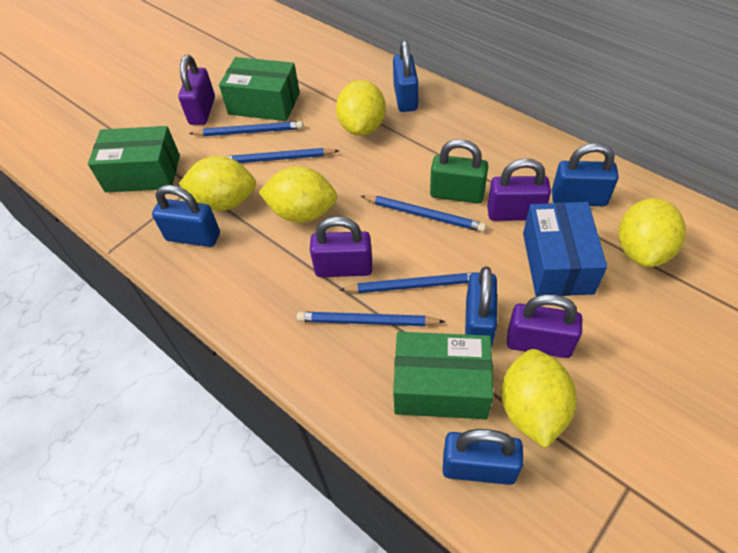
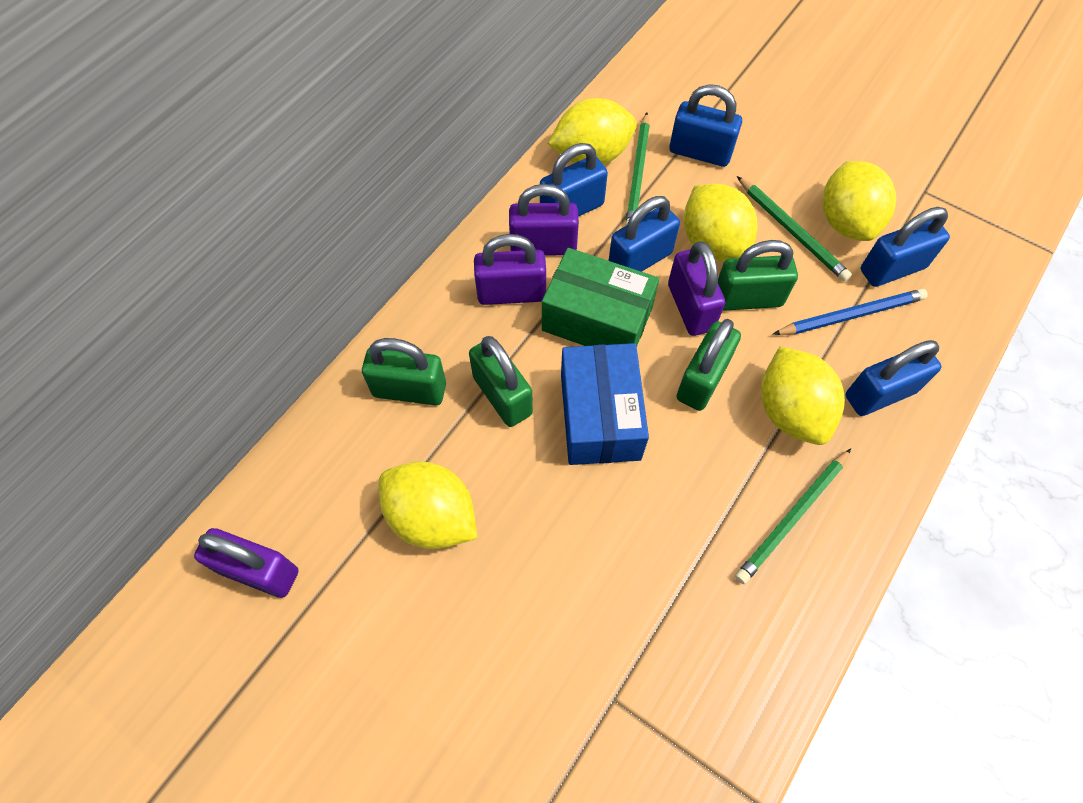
blue pencil: [189,121,303,136] [224,148,339,163] [297,312,445,326] [340,272,480,293] [361,195,486,232] = 5 -> [773,289,928,335] = 1
green box: [88,126,180,192] [219,57,300,121] [393,332,493,419] = 3 -> [542,248,659,346] = 1
green padlock: [430,139,488,204] = 1 -> [362,338,446,406] [469,336,533,427] [677,319,741,411] [718,240,798,311] = 4
green pencil: none = 0 -> [625,112,650,226] [735,448,851,584] [737,176,852,282] = 3

